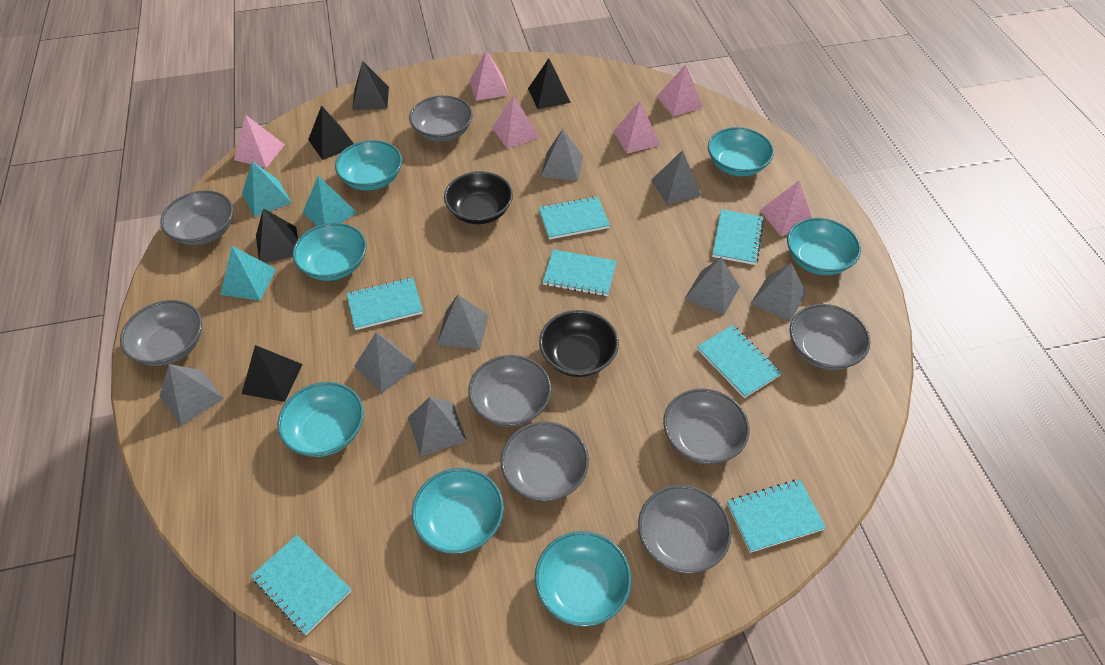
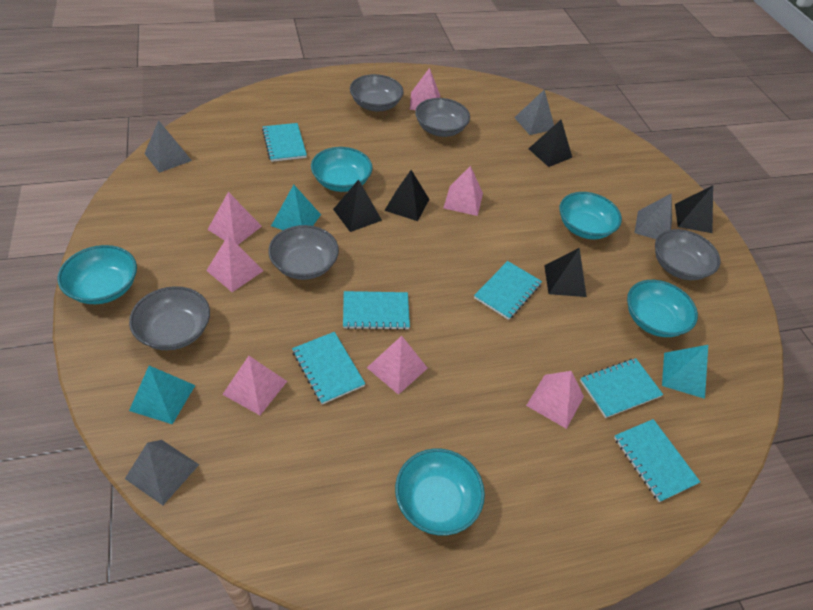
black bowl: [444,171,513,224] [539,310,619,377] = 2 -> none = 0
grey bowl: [120,300,202,366] [160,190,233,245] [409,95,473,142] [468,355,551,427] [501,421,589,501] [638,485,732,574] [663,388,750,464] [790,304,871,370] = 8 -> [129,286,210,350] [268,225,339,280] [350,74,404,112] [415,98,470,137] [655,229,720,280] = 5
grey pyramid: [159,364,224,426] [355,333,418,393] [408,397,467,457] [437,295,488,350] [541,129,583,181] [651,150,702,205] [685,257,740,315] [750,263,807,322] = 8 -> [125,440,199,505] [144,120,192,173] [514,90,554,135] [634,193,672,239] = 4
pink pyramid: [234,115,285,168] [470,50,509,101] [492,95,539,149] [613,101,660,154] [656,64,703,117] [760,181,812,236] = 6 -> [206,235,263,292] [207,192,262,245] [222,356,287,415] [367,336,428,395] [410,68,440,110] [444,166,483,216] [526,371,584,429] = 7
turquoise bowl: [277,382,364,457] [293,223,366,281] [335,140,402,191] [412,468,504,554] [535,531,631,627] [708,127,774,176] [787,218,861,275] = 7 -> [57,245,137,304] [311,147,373,192] [395,448,485,536] [560,192,622,239] [627,280,698,337] = 5
turquoise notebook: [251,535,351,635] [347,277,423,330] [538,196,610,240] [543,249,617,296] [697,325,782,398] [712,209,764,265] [727,480,826,553] = 7 -> [262,123,307,162] [292,332,366,404] [343,291,410,330] [474,261,542,320] [580,358,663,418] [614,419,700,502] = 6

